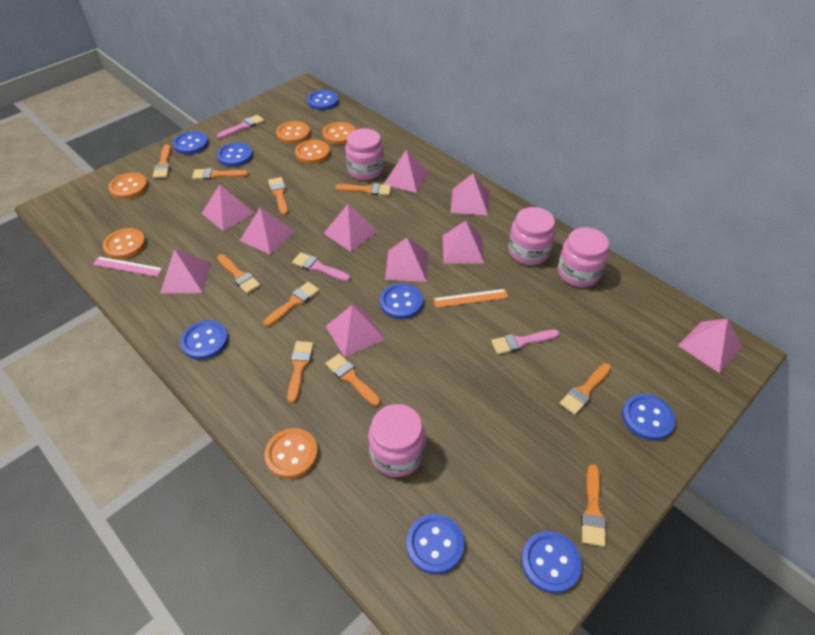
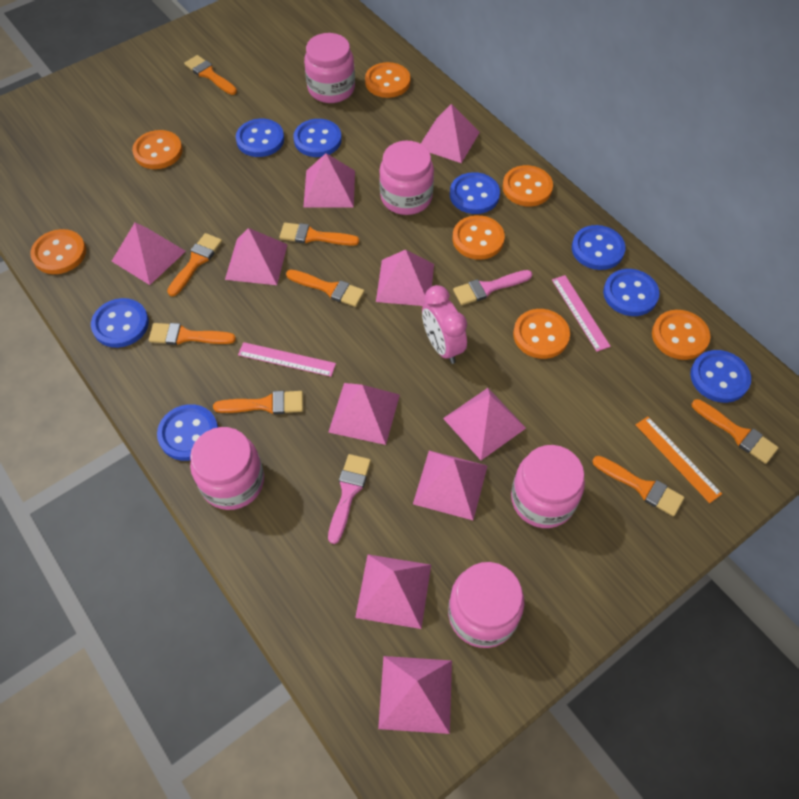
orange brush: [153,144,171,178] [192,168,249,180] [217,254,260,294] [264,282,319,326] [268,177,288,215] [287,341,314,403] [325,354,381,406] [335,183,391,196] [560,363,611,415] [581,464,606,547] = 10 -> [149,323,236,345] [167,233,222,296] [184,55,237,95] [213,391,303,414] [280,223,359,246] [286,270,365,307] [592,456,684,516] [692,399,779,464] = 8
orange button: [103,228,146,259] [109,173,148,199] [264,428,318,479] [276,121,310,144] [295,140,330,164] [323,122,356,145] = 6 -> [30,229,86,274] [132,130,183,169] [365,62,410,98] [453,215,505,260] [503,165,553,207] [513,309,570,359] [652,310,711,360] = 7
pink brush: [217,115,264,139] [292,252,350,282] [491,330,559,355] = 3 -> [328,454,371,544] [453,270,532,305] = 2
pink clock: none = 0 -> [422,285,467,364] = 1
pink jar: [345,128,384,180] [368,404,426,477] [508,207,555,265] [558,227,609,287] = 4 -> [190,427,264,510] [304,33,355,103] [379,140,434,215] [448,562,524,648] [511,445,585,528] = 5
pink ruler: [93,257,163,277] = 1 -> [238,342,336,377] [552,275,611,352] = 2

